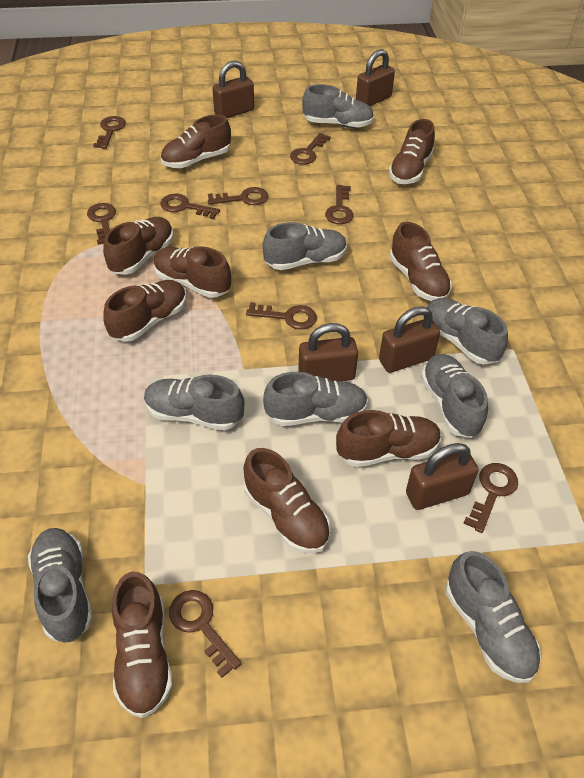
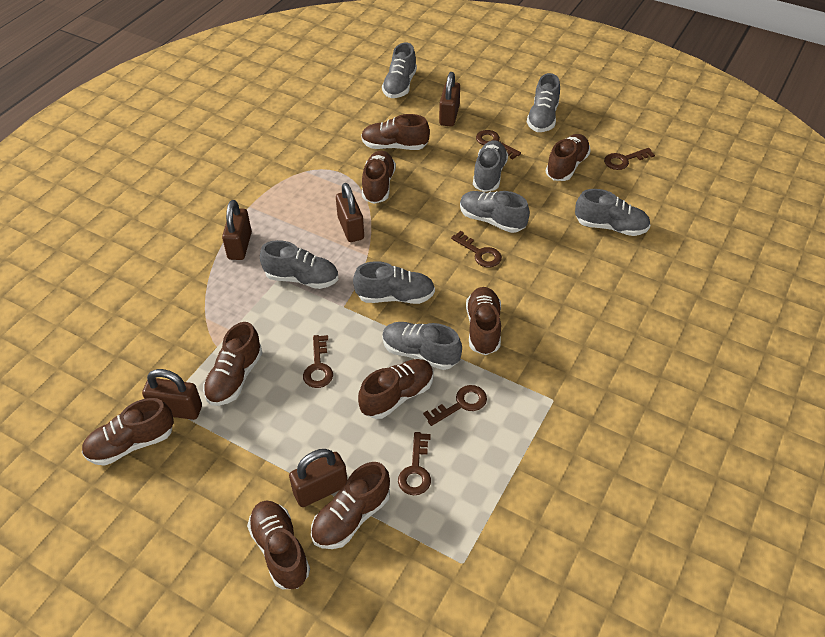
brown key: [87,203,116,245] [93,116,126,149] [160,194,220,219] [169,590,242,678] [208,187,268,205] [246,302,317,330] [290,133,331,165] [325,185,354,224] [463,463,518,533] = 9 -> [303,335,333,388] [398,432,431,496] [423,385,487,426] [451,231,502,267] [476,130,521,160] [604,148,655,170] = 6

